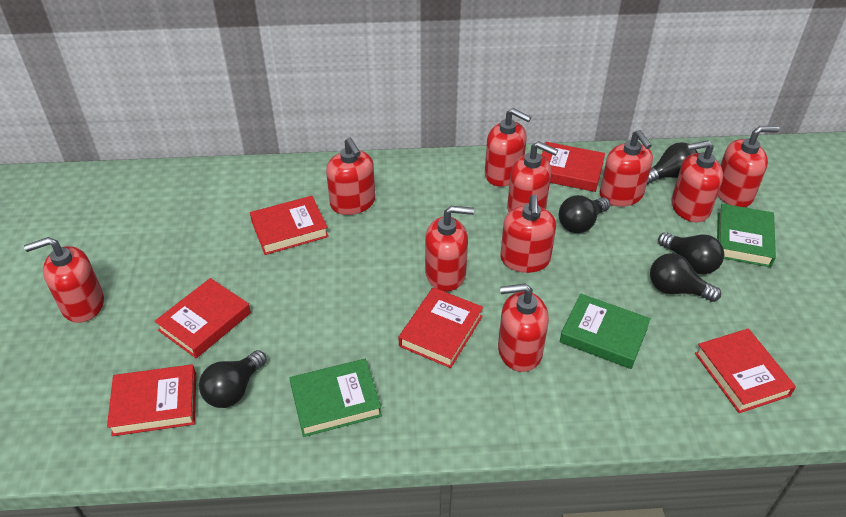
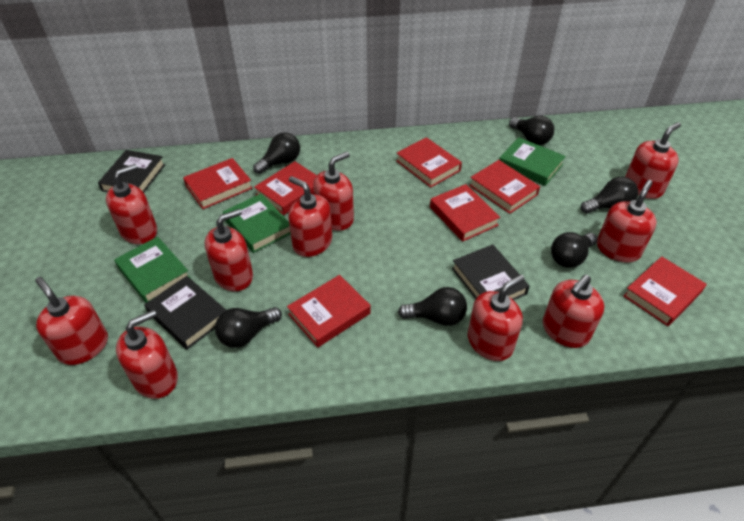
black book: none = 0 -> [98,150,165,193] [144,276,226,350] [452,244,530,300] = 3
black light bulb: [199,350,267,408] [559,195,610,233] [647,142,698,185] [650,253,721,302] [658,232,724,274] = 5 -> [215,307,282,348] [253,133,300,174] [398,287,467,326] [509,116,554,145] [551,232,597,268] [581,177,638,214] = 6
red book: [107,364,196,436] [155,278,251,358] [250,196,329,255] [399,287,483,368] [542,142,605,192] [695,328,796,413] = 6 -> [183,158,253,209] [254,161,317,215] [287,275,371,347] [396,137,462,188] [430,184,500,242] [469,160,540,214] [623,256,707,326] = 7

